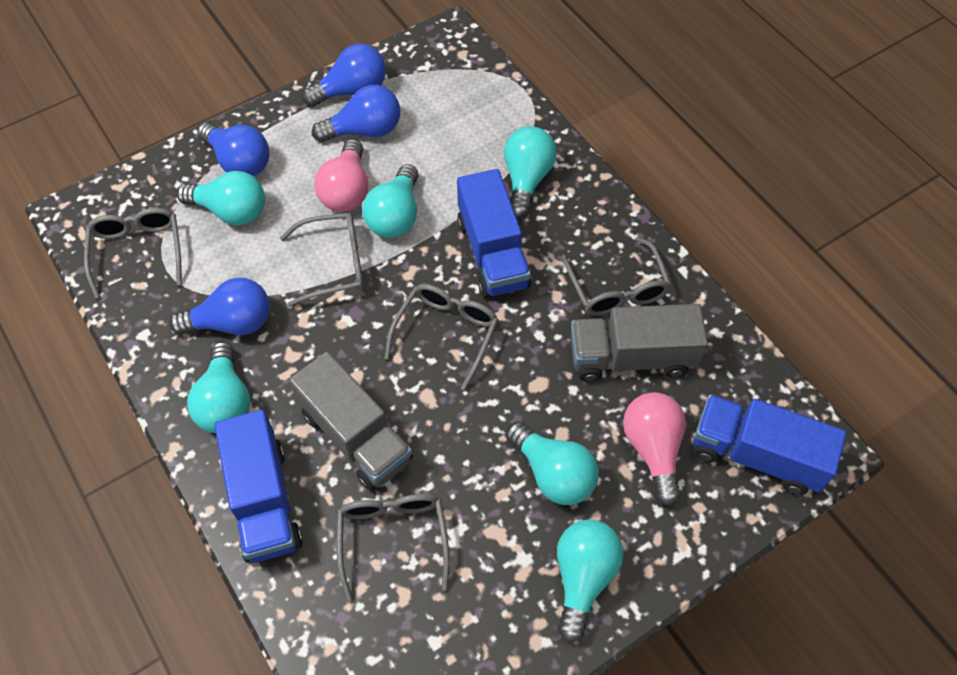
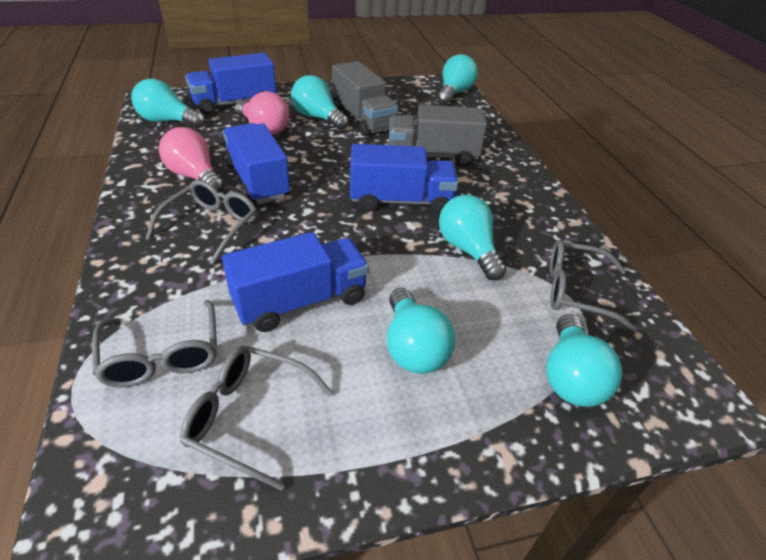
blue light bulb: [169,278,270,335] [197,123,269,176] [302,43,386,107] [312,85,400,142] = 4 -> none = 0
blue truck: [214,410,303,563] [457,169,532,298] [693,394,846,495] = 3 -> [185,53,276,114] [222,232,369,332] [223,123,290,204] [350,144,458,214] = 4
grey glasses: [84,208,182,299] [280,213,364,307] [337,494,450,602] [384,284,499,391] [561,237,671,316] = 5 -> [92,300,217,387] [146,180,257,265] [180,345,333,491] [550,240,637,332] = 4

